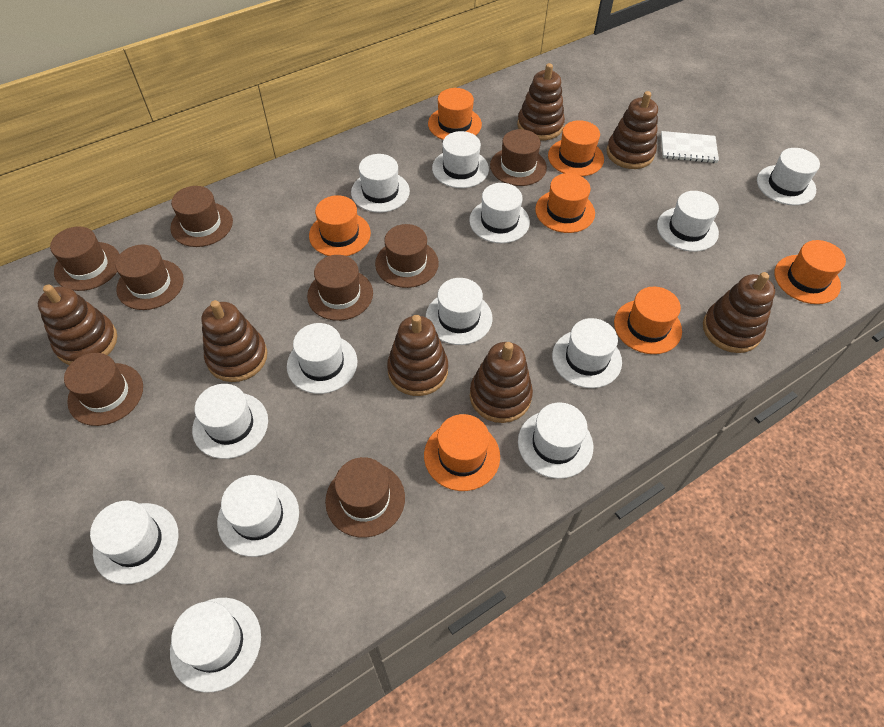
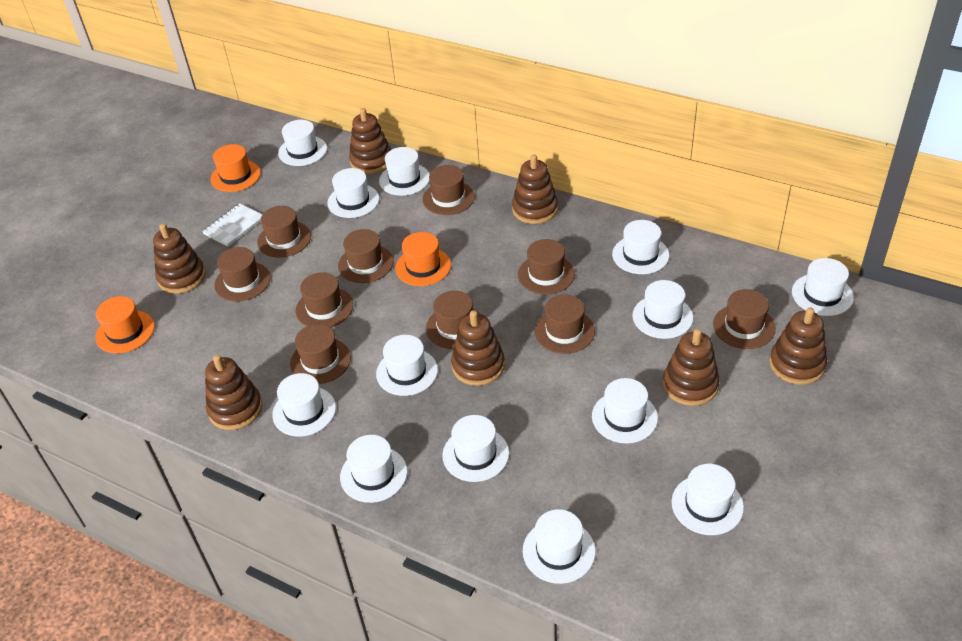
brown hat: [50,226,120,291] [64,353,143,426] [115,245,184,310] [170,186,233,247] [307,255,373,321] [325,457,405,538] [375,224,439,288] [490,129,547,186] = 8 -> [214,247,271,301] [257,206,311,258] [290,324,351,384] [296,272,353,328] [338,229,393,283] [422,165,475,215] [426,291,480,349] [518,239,575,295] [534,294,595,354] [713,289,776,349] = 10
orange hat: [309,195,371,256] [424,414,500,491] [428,88,482,140] [535,173,595,233] [548,120,604,176] [614,287,682,354] [775,240,846,304] = 7 -> [95,296,155,353] [210,144,261,192] [395,232,451,286] = 3

